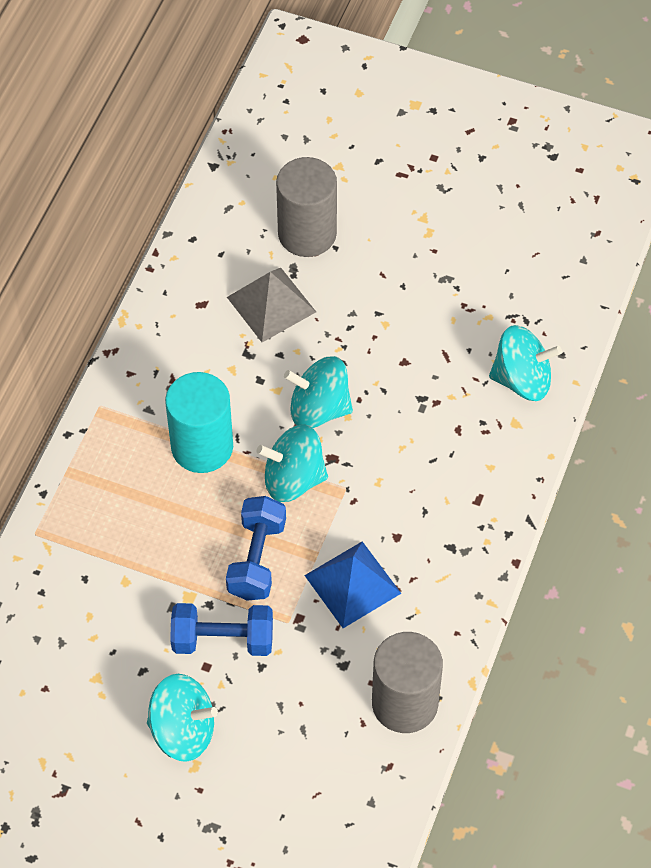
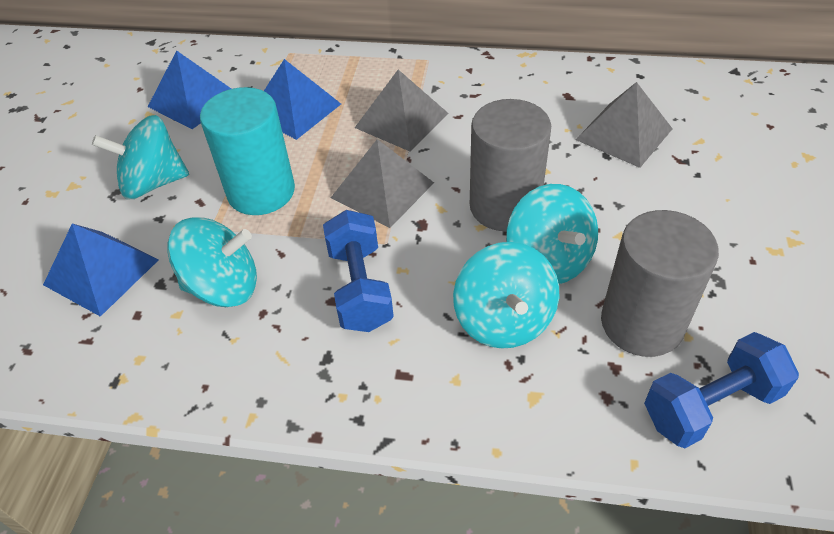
blue pyramid: [304,541,401,628] = 1 -> [43,224,159,317] [148,50,231,129] [264,59,341,140] = 3
grey pyramid: [227,268,316,342] = 1 -> [331,139,434,228] [355,70,449,152] [576,82,673,168] = 3

